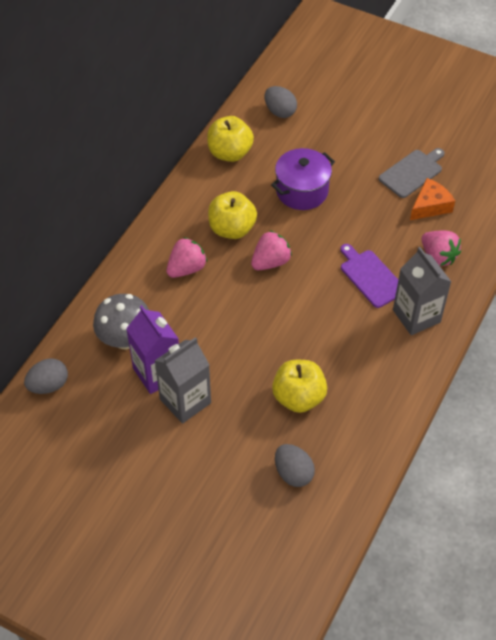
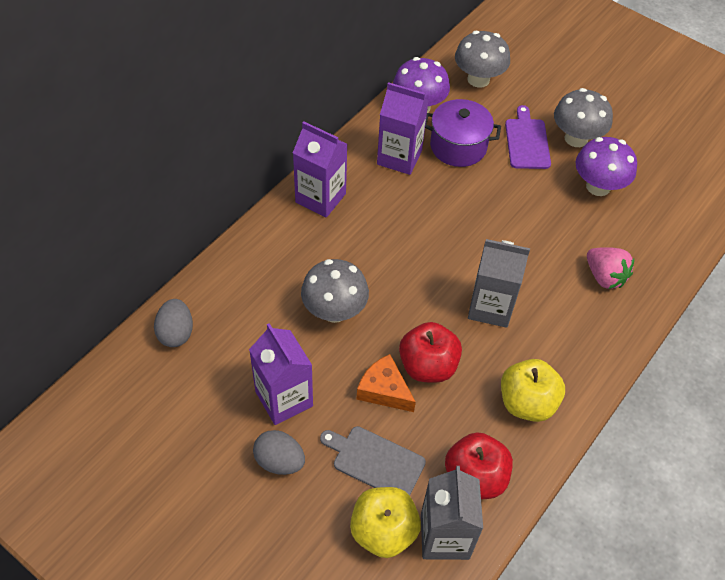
grey egg: [24,358,68,394] [264,86,297,118] [275,444,315,487] = 3 -> [154,299,193,347] [253,430,305,475] = 2
grey mushroom: [93,294,149,349] = 1 -> [301,259,369,323] [455,31,510,88] [554,88,613,147] = 3
pink strawberry: [166,237,207,278] [251,230,292,270] [421,231,461,266] = 3 -> [587,247,634,289] = 1
purple carton: [126,305,179,394] = 1 -> [249,323,313,425] [293,121,347,218] [377,82,429,175] = 3
purple mushroom: none = 0 -> [393,57,450,113] [575,137,637,196] = 2
red apple: none = 0 -> [399,322,462,383] [445,432,513,499] = 2
yellow apple: [207,116,254,162] [208,191,257,239] [272,360,327,413] = 3 -> [350,487,421,558] [501,359,565,422] = 2

